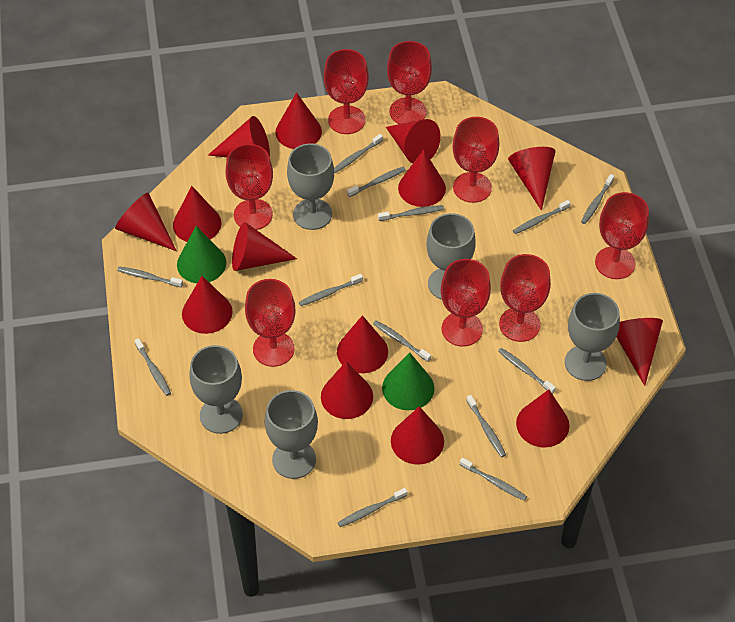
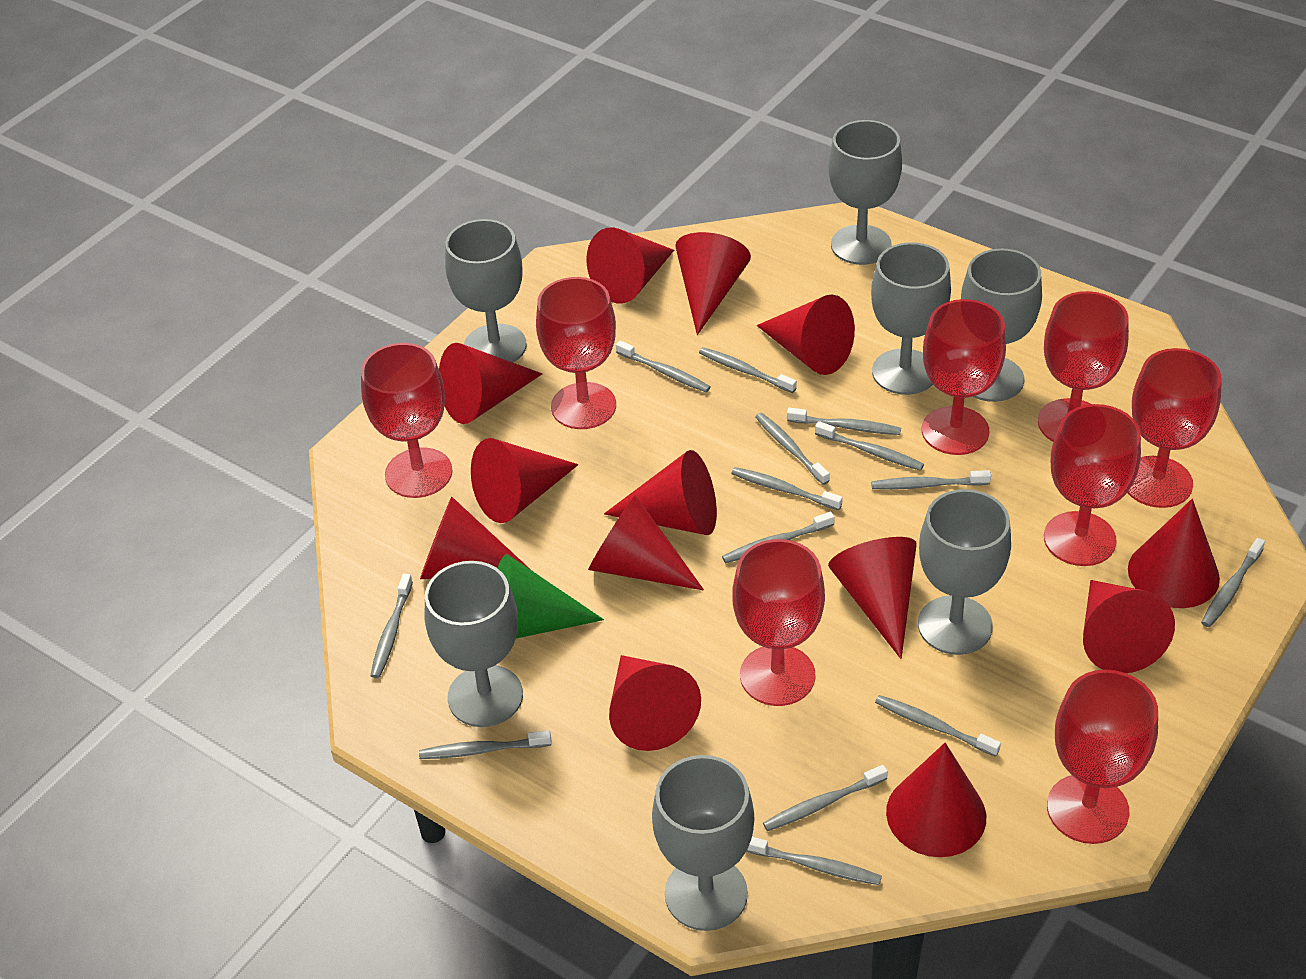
green cone: [177,226,226,283] [382,352,435,410] = 2 -> [497,554,604,638] = 1
grey goblet: [189,345,243,434] [265,390,318,479] [287,143,334,230] [427,213,476,300] [565,293,620,381] = 5 -> [424,561,523,727] [445,219,527,363] [652,755,754,931] [829,120,902,265] [871,242,951,395] [918,489,1011,655] [961,248,1042,402] = 7
grey toothbrush: [117,266,183,287] [134,338,171,396] [299,274,363,306] [334,134,383,173] [338,488,407,527] [347,167,405,197] [373,320,431,362] [378,205,444,221] [460,457,527,501] [466,395,506,457] [498,348,556,394] [513,200,571,234] [581,174,614,224] = 13 -> [370,573,413,678] [419,730,552,759] [616,340,711,392] [699,347,797,393] [722,512,835,563] [731,467,843,510] [746,837,882,885] [755,413,830,485] [763,765,888,831] [787,408,901,435] [815,421,924,471] [871,470,991,490] [875,695,1001,757] [1201,538,1265,627] = 14
red cone: [115,193,176,251] [173,186,221,242] [182,276,233,334] [208,116,270,157] [232,222,297,271] [275,92,322,149] [321,361,373,419] [337,315,388,373] [386,119,441,164] [391,406,444,465] [398,150,446,207] [508,147,556,211] [516,390,570,447] [616,318,663,386] = 14 -> [420,497,531,579] [439,343,542,424] [471,438,579,523] [586,227,674,304] [588,495,704,591] [604,450,717,535] [609,655,701,751] [675,232,751,335] [757,295,855,375] [828,537,917,659] [886,743,986,857] [1083,580,1175,673] [1128,499,1220,608] = 13

